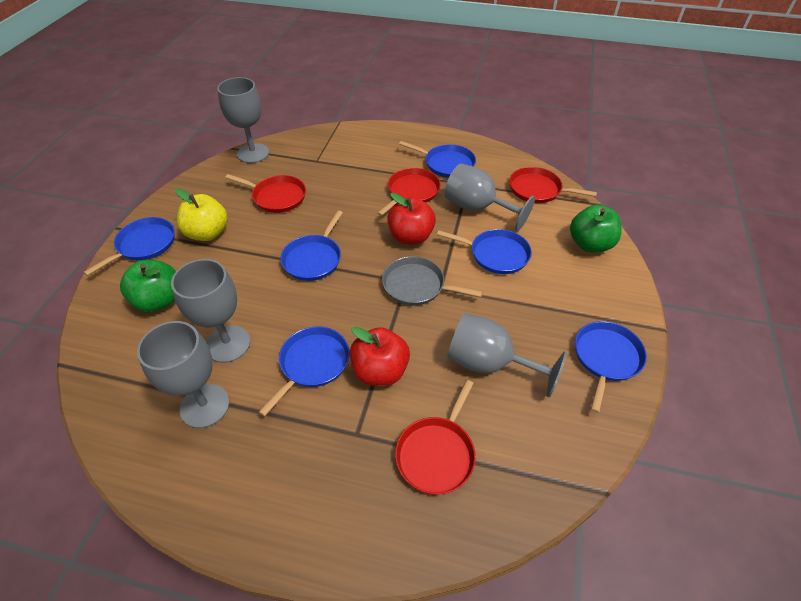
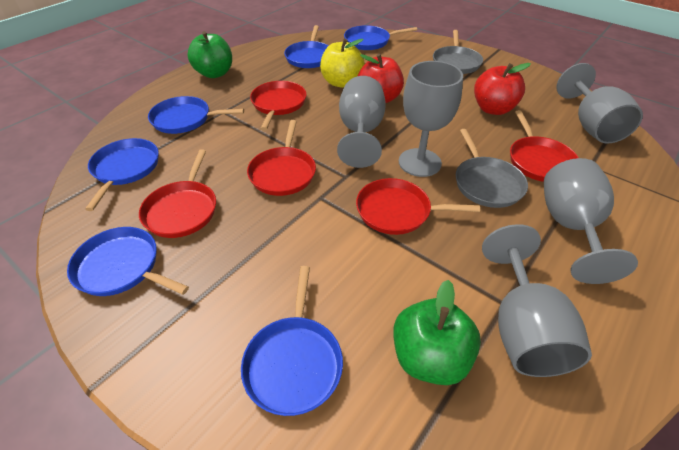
grey pan: [382,256,483,306] = 1 -> [433,30,483,74] [456,129,528,208] = 2
red pan: [225,174,306,213] [377,168,441,216] [395,380,476,494] [509,167,597,203] = 4 -> [139,149,216,238] [247,120,316,196] [250,81,306,131] [356,178,480,235] [510,110,579,182] = 5

